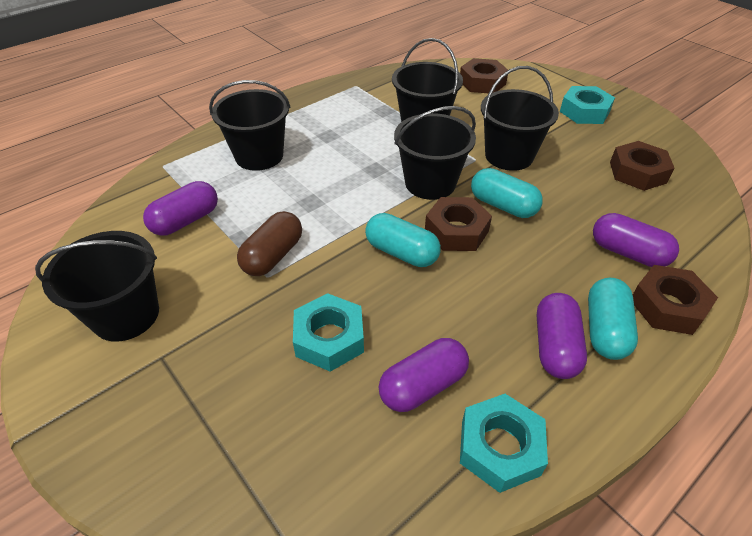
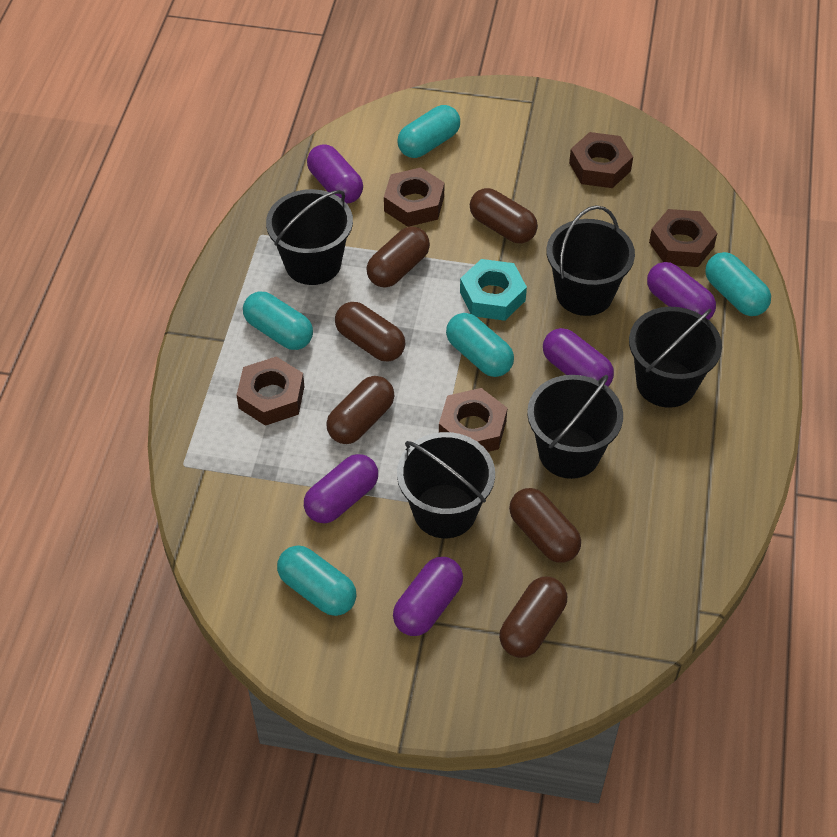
brown capsule: [237,211,302,276] = 1 -> [326,376,395,444] [335,302,405,361] [367,226,430,288] [470,188,538,243] [499,576,567,658] [509,488,581,563] = 6
brown nut: [425,197,492,251] [460,58,508,93] [610,141,675,191] [633,265,718,335] = 4 -> [237,357,305,426] [384,167,445,227] [439,388,507,452] [569,132,633,188] [649,209,717,267] = 5
purple capsule: [143,181,218,236] [379,338,469,412] [537,293,587,379] [593,213,679,267] = 4 -> [304,454,378,523] [307,144,363,204] [393,557,463,636] [543,328,614,386] [647,262,716,320] = 5
turquoise capsule: [365,213,441,267] [471,168,543,218] [588,278,638,360] = 3 -> [243,292,313,350] [277,545,356,616] [397,105,460,158] [446,313,514,377] [705,252,771,316] = 5
turquoise nut: [293,293,364,372] [460,394,548,493] [560,86,615,124] = 3 -> [460,259,527,321] = 1

